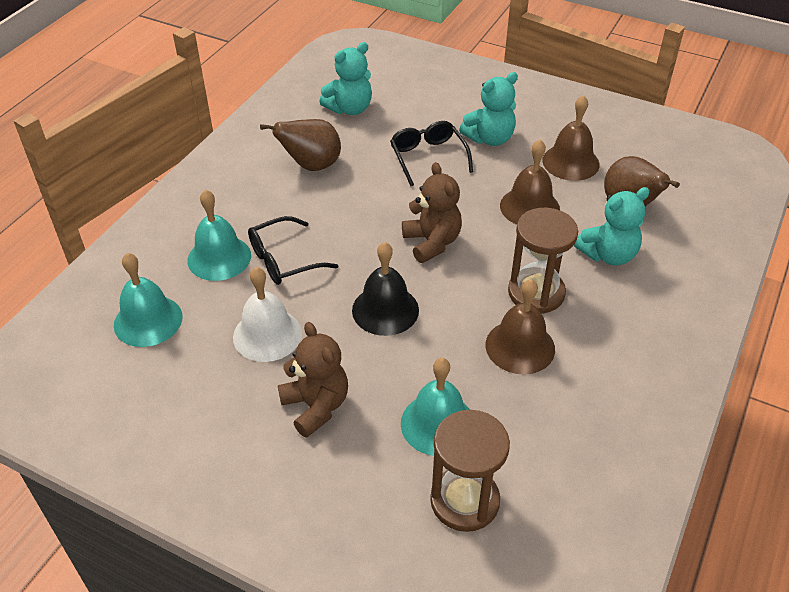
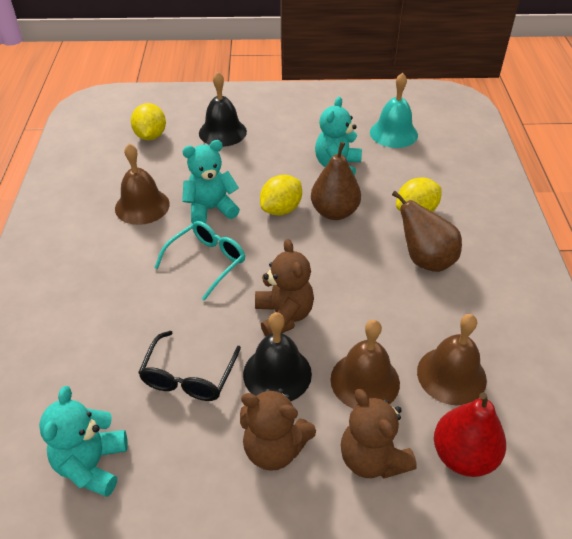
black bell: [352,242,419,336] = 1 -> [199,72,247,147] [243,312,312,401] = 2
black glasses: [248,216,339,285] [390,121,473,186] = 2 -> [138,331,241,401] = 1
brown hourglass: [430,410,510,532] [508,208,578,314] = 2 -> none = 0
brown teddy bear: [278,322,348,438] [402,162,462,263] = 2 -> [240,388,316,471] [255,239,314,336] [341,389,417,479] = 3
red pear: none = 0 -> [434,392,506,477] = 1
turquoise bell: [114,253,183,347] [187,190,251,281] [401,358,470,456] = 3 -> [370,73,418,148] = 1
turquoise glasses: none = 0 -> [154,221,245,301] = 1
white bell: [233,267,302,362] = 1 -> none = 0
yellow lemon: none = 0 -> [131,103,166,140] [260,175,302,216] [396,177,442,212] = 3

